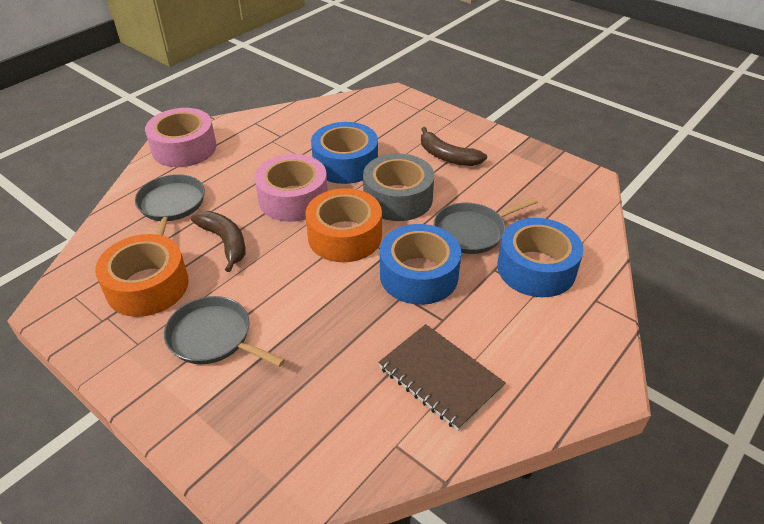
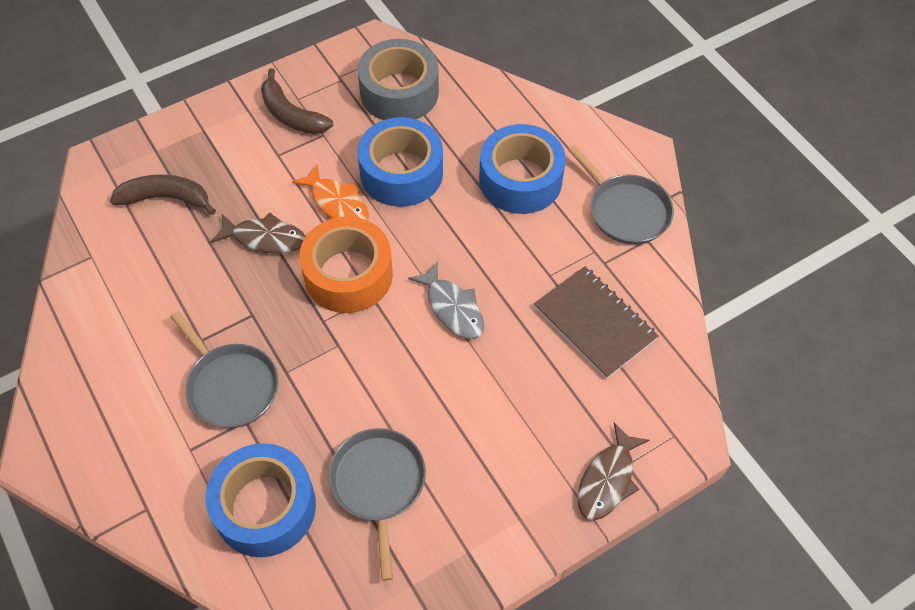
brown fish: none = 0 -> [211,212,306,254] [578,422,649,520] = 2
grey fish: none = 0 -> [408,261,484,339] = 1
orange fish: none = 0 -> [292,164,369,220] = 1
orange tape: [95,234,189,317] [305,188,382,262] = 2 -> [299,216,393,313] = 1
pink tape: [145,108,217,167] [255,154,328,222] = 2 -> none = 0

